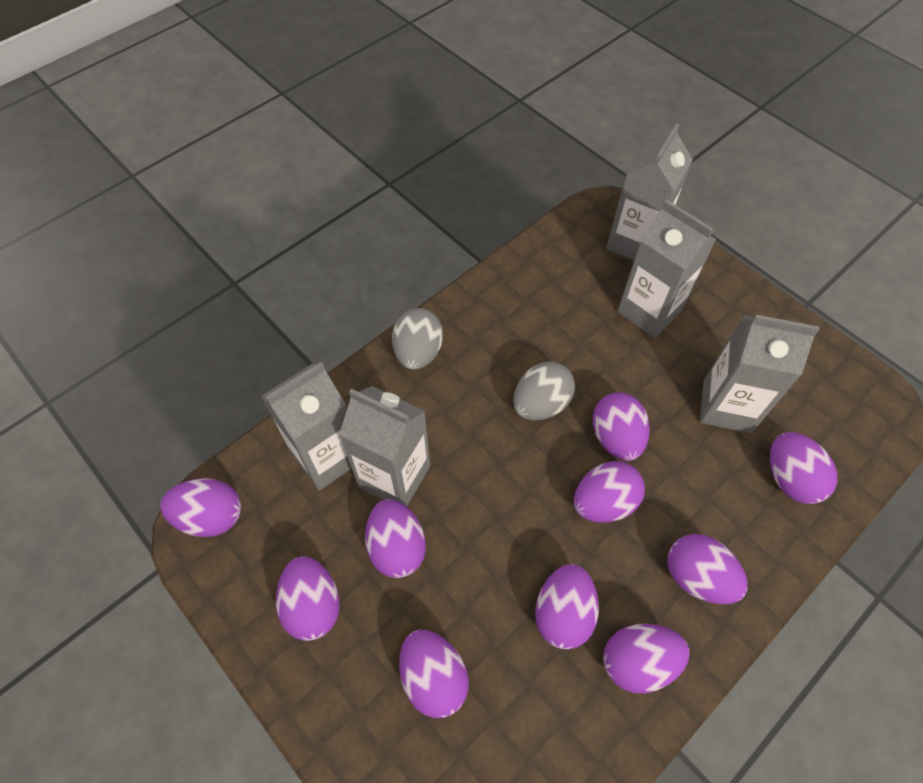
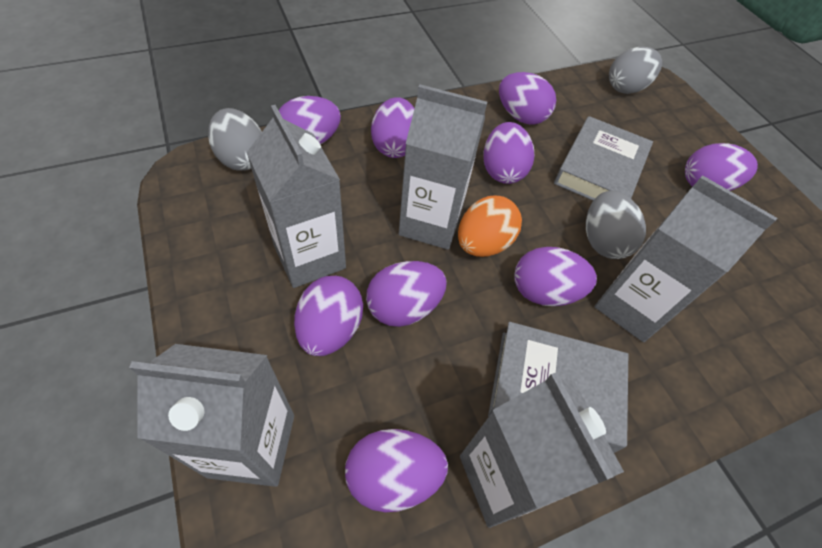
grey book: none = 0 -> [488,322,628,453] [554,116,653,201] = 2
grey egg: [392,308,443,370] [513,361,575,421] = 2 -> [208,108,262,171] [586,191,646,259] [609,46,662,94] = 3
orange egg: none = 0 -> [458,196,522,257] = 1
purple egg: [160,478,241,537] [276,556,340,641] [365,499,426,578] [399,630,469,718] [535,564,599,650] [574,461,645,523] [593,392,650,461] [603,624,690,693] [667,534,748,604] [770,432,837,504] = 10 -> [279,96,341,145] [294,276,363,356] [345,429,448,512] [366,261,447,327] [371,97,415,158] [483,122,534,184] [499,72,556,125] [514,247,597,306] [685,143,758,191] = 9

